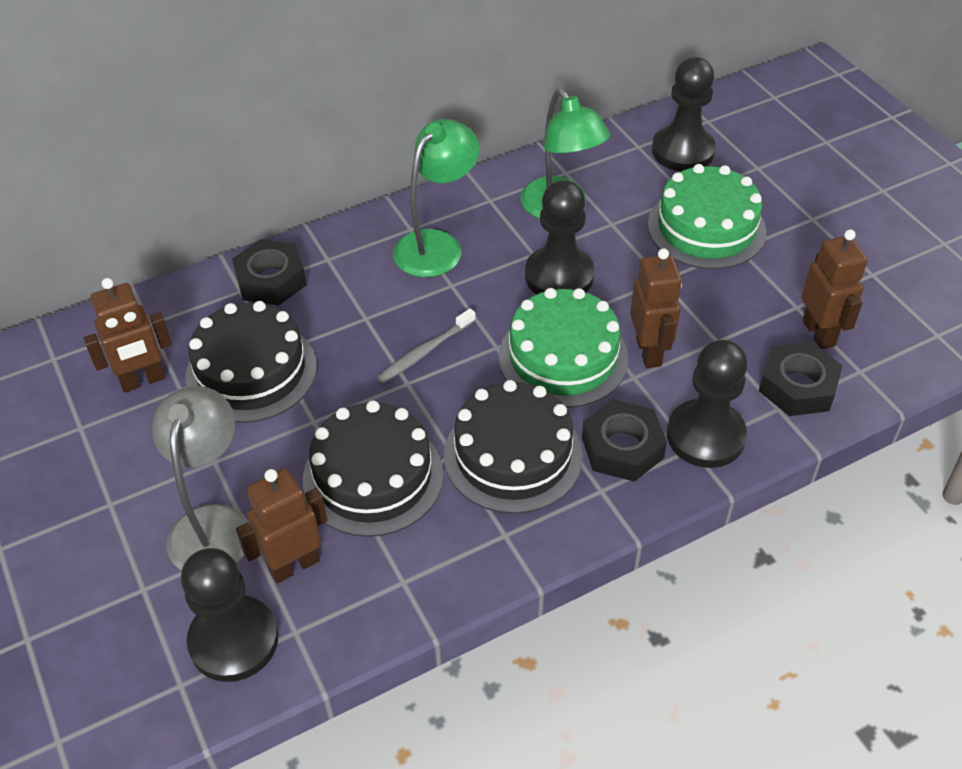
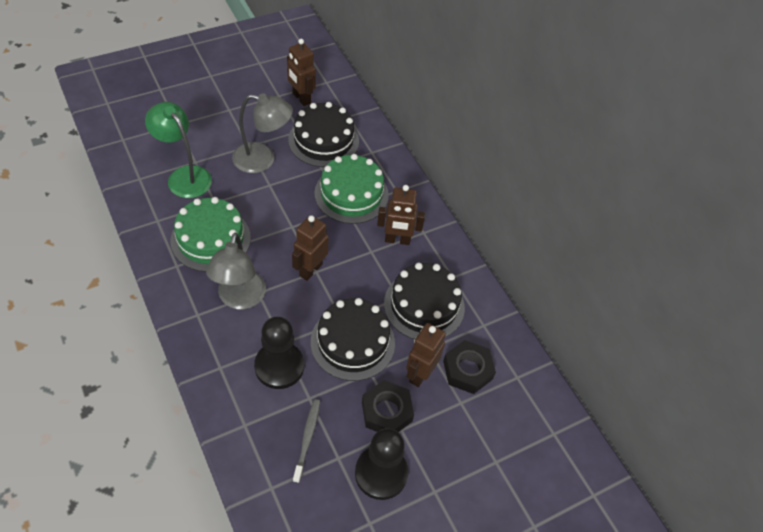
black nut: [232,239,307,305] [582,399,667,482] [759,342,843,416] = 3 -> [362,380,414,432] [443,340,496,394] = 2
black pawn: [181,548,278,682] [525,180,594,294] [652,57,716,171] [667,340,748,468] = 4 -> [254,317,304,389] [355,428,408,500] = 2
green lamp: [393,119,479,277] [520,89,610,219] = 2 -> [145,102,212,198] = 1
grey lamp: [152,386,249,571] = 1 -> [206,233,266,309] [232,93,293,173] = 2

